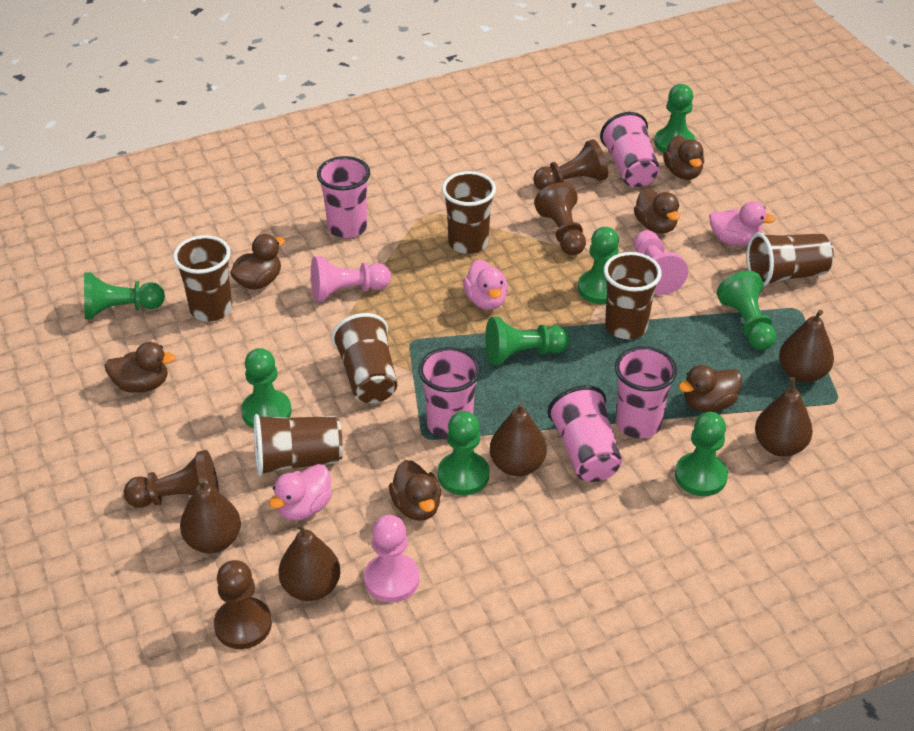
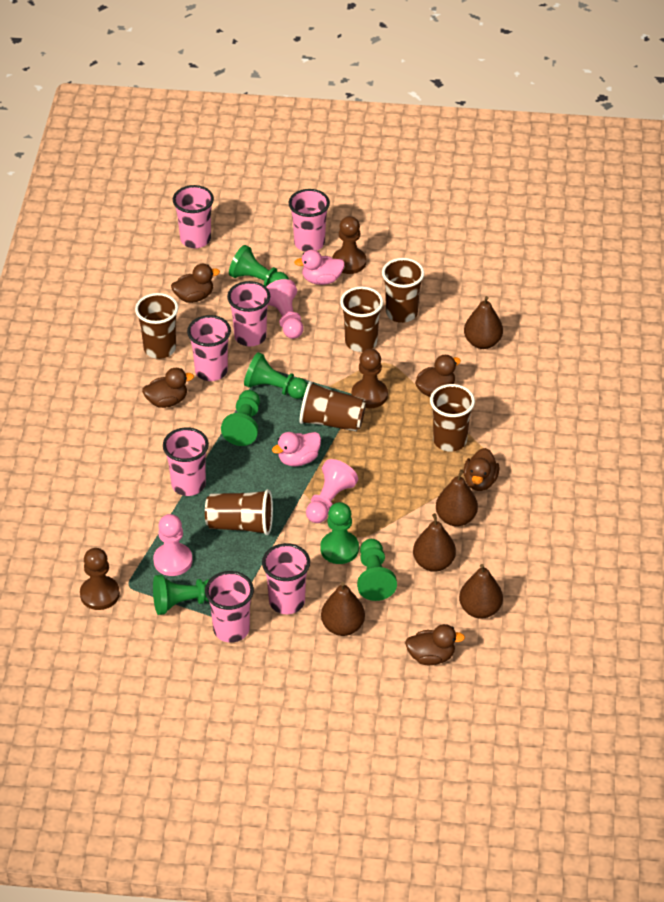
brown duck: [105,342,176,393] [230,234,285,290] [389,460,441,521] [634,188,680,234] [663,135,704,180] [678,365,743,412] = 6 -> [142,368,194,408] [171,264,220,303] [405,624,465,665] [415,355,461,397] [463,448,500,491] = 5
brown pawn: [124,450,219,508] [214,560,272,649] [533,139,608,190] [534,182,586,255] = 4 -> [80,548,120,610] [332,216,367,274] [352,349,388,408] = 3
green pawn: [84,273,165,319] [241,348,292,428] [438,411,489,495] [485,317,570,365] [578,227,619,304] [654,84,696,153] [675,412,728,496] [717,271,776,350] = 8 -> [153,575,210,615] [221,390,260,446] [229,245,289,286] [244,352,308,399] [320,502,359,564] [357,539,397,601] = 6
pink cup: [317,156,370,239] [419,347,481,439] [548,386,622,482] [600,112,660,187] [615,346,677,438] = 5 -> [163,427,209,496] [173,185,214,248] [187,315,231,381] [205,571,254,643] [227,281,270,346] [262,543,310,614] [289,189,330,252] = 7
pink duck: [269,464,332,520] [463,259,508,310] [709,201,775,246] = 3 -> [272,432,321,467] [294,250,345,285] = 2

